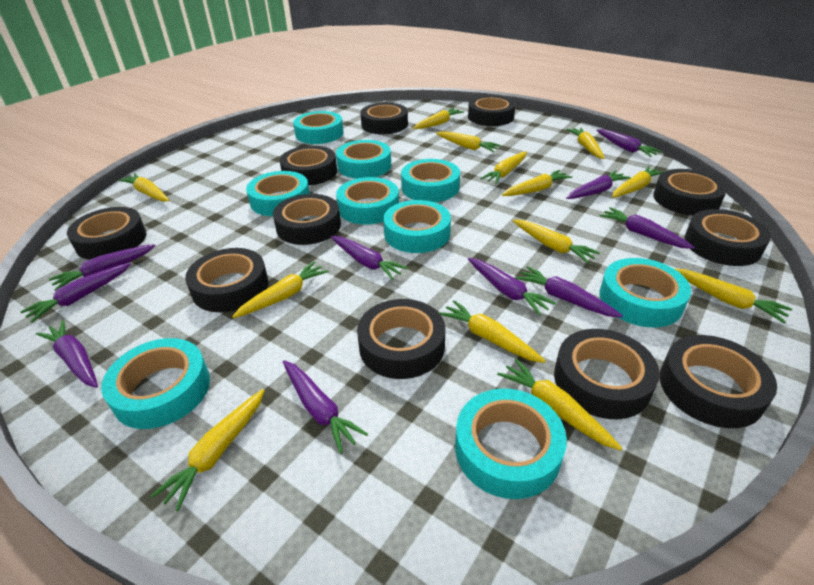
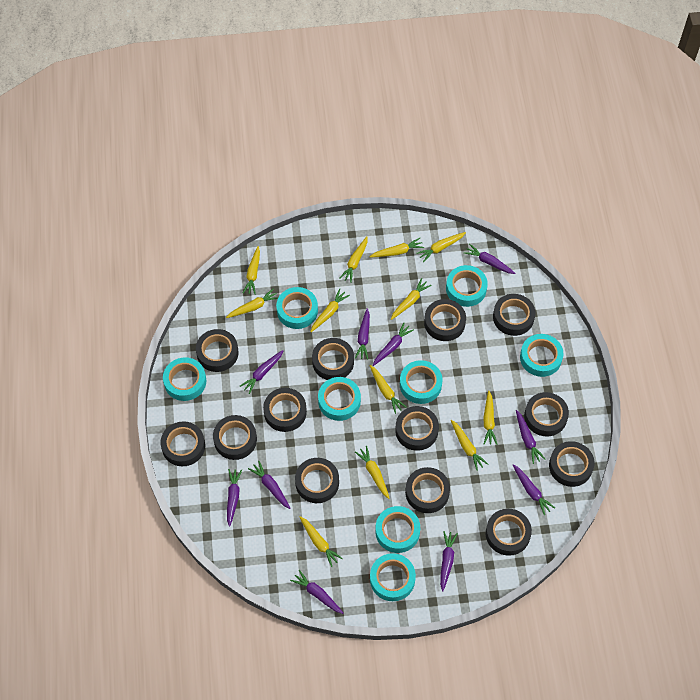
black tape: [67,207,147,260] [185,248,268,312] [273,194,341,245] [279,146,337,186] [357,299,445,379] [360,103,408,134] [468,95,516,126] [554,329,660,419] [653,169,727,215] [660,335,777,428] [684,209,771,266] = 11 -> [161,421,205,466] [196,329,239,372] [213,415,257,460] [263,388,307,432] [295,458,339,503] [312,338,354,380] [395,406,439,451] [405,467,450,513] [424,299,466,341] [486,509,532,556] [493,294,536,336] [524,392,569,437] [549,441,595,487] = 13
turquoise tape: [101,338,210,429] [246,171,310,216] [293,111,343,144] [336,140,391,179] [336,177,399,225] [383,200,451,253] [401,159,460,202] [455,389,567,499] [599,258,691,328] = 9 -> [163,357,206,401] [276,287,318,329] [318,377,361,421] [370,553,416,601] [375,506,420,553] [400,360,443,404] [446,265,488,307] [520,334,564,377] = 8
yellow carrot: [118,173,169,202] [151,389,265,511] [232,262,329,318] [413,108,464,129] [436,131,501,152] [439,300,546,363] [480,152,527,184] [497,359,622,451] [502,170,572,196] [513,220,600,264] [566,127,605,159] [612,166,663,198] [673,268,792,323] = 13 -> [226,288,278,318] [243,246,260,295] [299,516,343,567] [310,288,350,332] [339,237,368,283] [355,446,390,499] [369,238,424,257] [370,365,406,414] [391,278,432,320] [416,232,466,262] [451,420,488,471] [483,390,497,445] = 12

